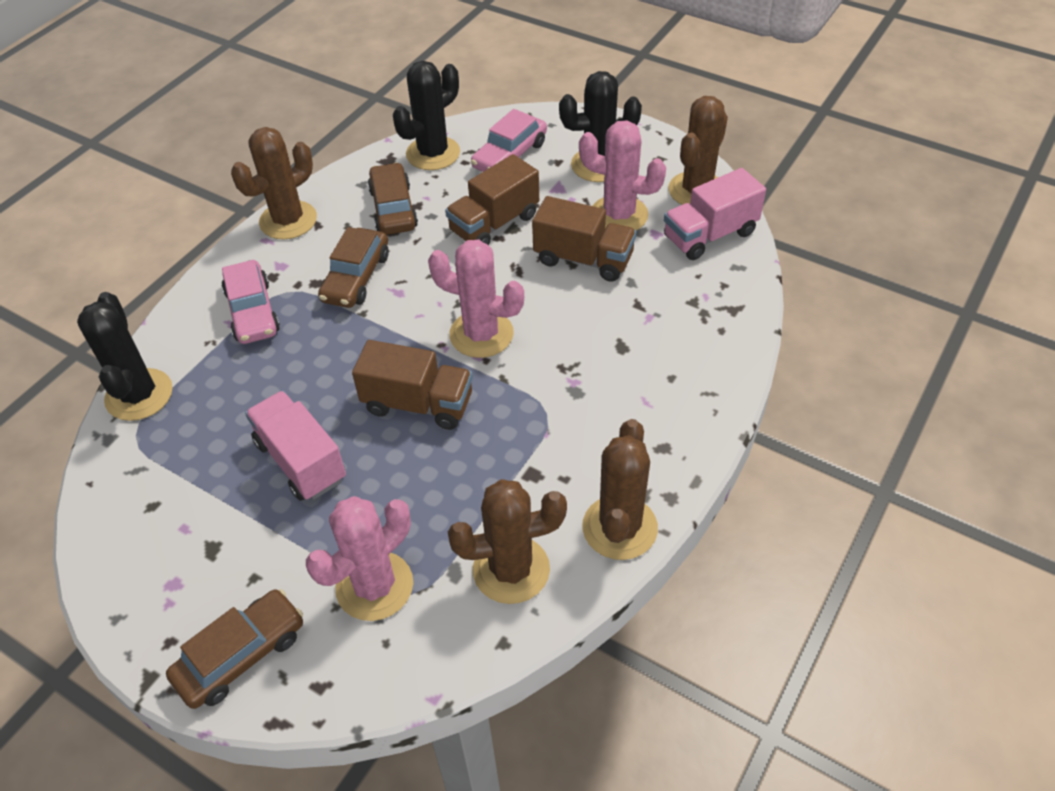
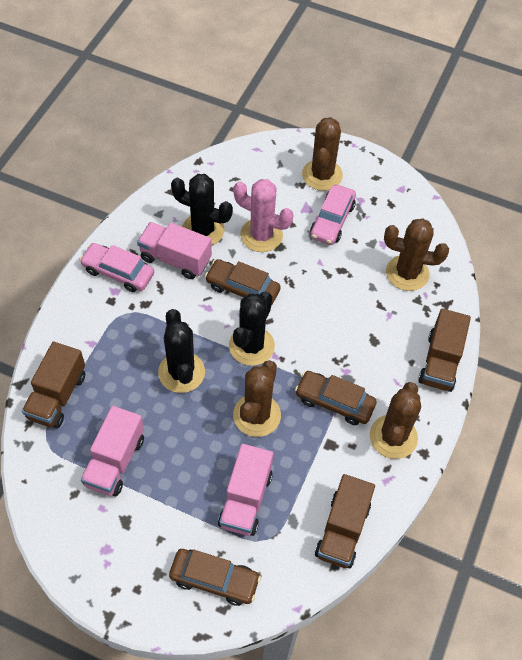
pink cactus: [306,496,413,621] [428,240,524,358] [579,120,666,230] = 3 -> [233,179,293,252] = 1
pink truck: [245,391,346,501] [664,168,766,260] = 2 -> [81,406,144,496] [137,222,212,279] [218,444,273,536] = 3

